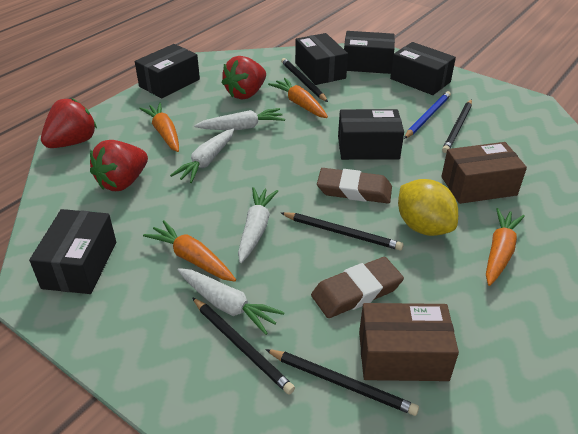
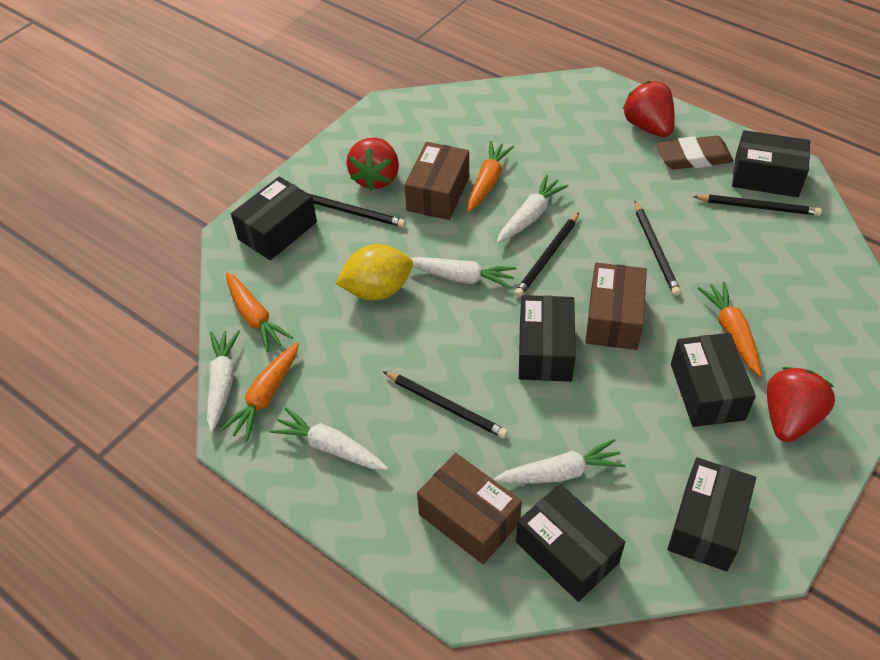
blue pencil: [404,91,451,139] = 1 -> none = 0
brown box: [359,303,459,381] [441,142,527,204] = 2 -> [405,142,469,220] [417,453,522,564] [586,263,647,350] = 3
brown eraser: [311,257,404,318] [317,168,392,204] = 2 -> [657,136,734,170] = 1
white carrot: [170,129,234,183] [178,268,285,335] [194,108,285,130] [238,187,278,263] = 4 -> [207,330,240,432] [269,407,388,470] [411,257,517,289] [494,439,626,484] [497,175,569,243] = 5

